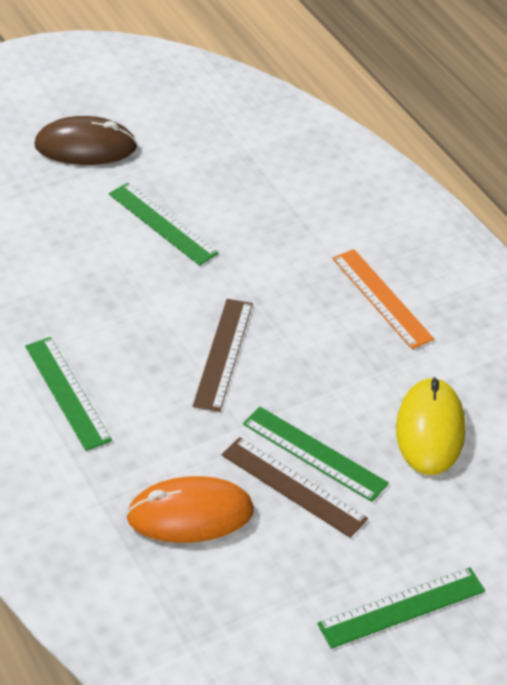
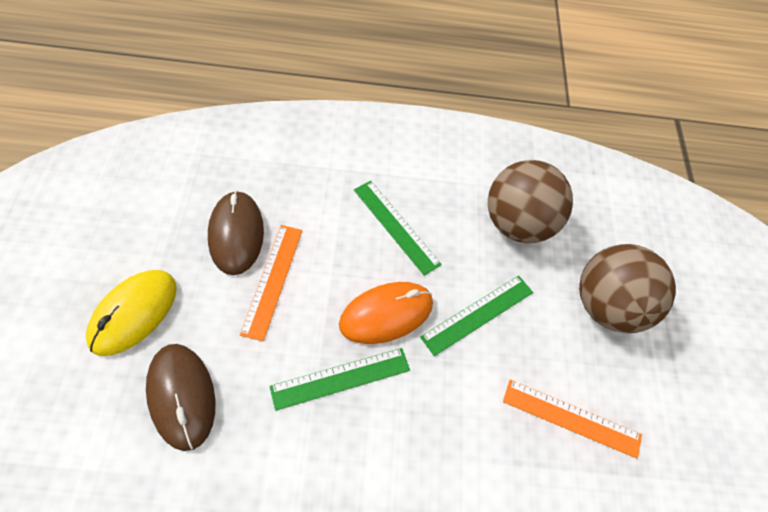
brown ball: none = 0 -> [488,160,573,243] [579,244,676,333] = 2
brown mouse: [34,116,137,165] = 1 -> [146,344,215,451] [208,190,264,275] = 2
brown ruler: [193,299,253,412] [221,437,368,538] = 2 -> none = 0
green ruler: [25,337,112,451] [109,183,219,265] [243,407,389,502] [317,567,485,649] = 4 -> [269,348,410,411] [354,181,442,276] [420,276,533,356] = 3
orange ruler: [332,249,434,349] = 1 -> [240,225,302,341] [503,380,642,459] = 2

